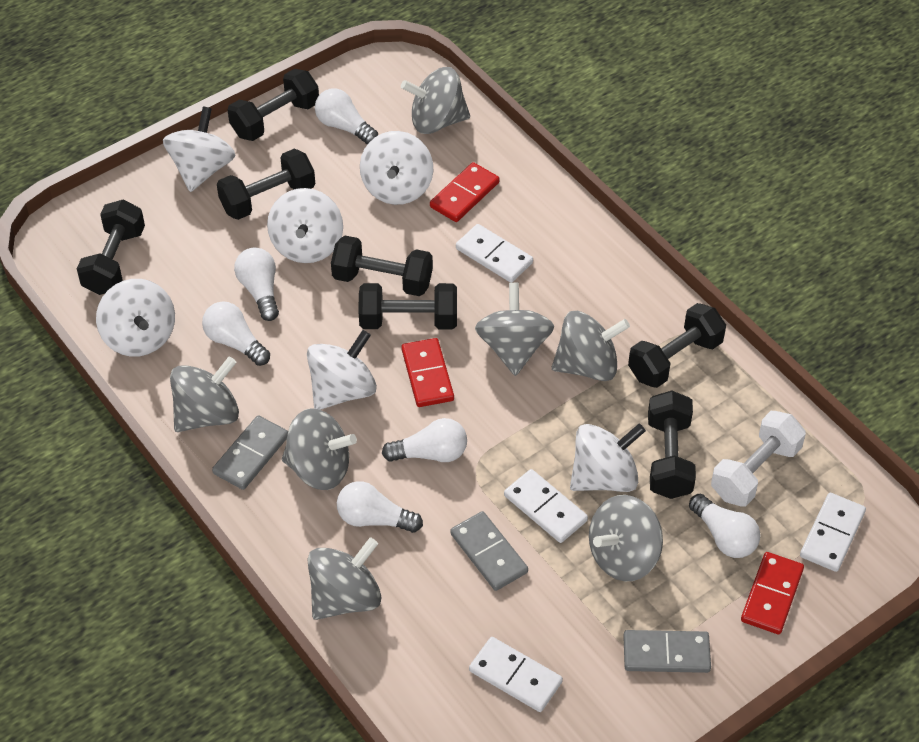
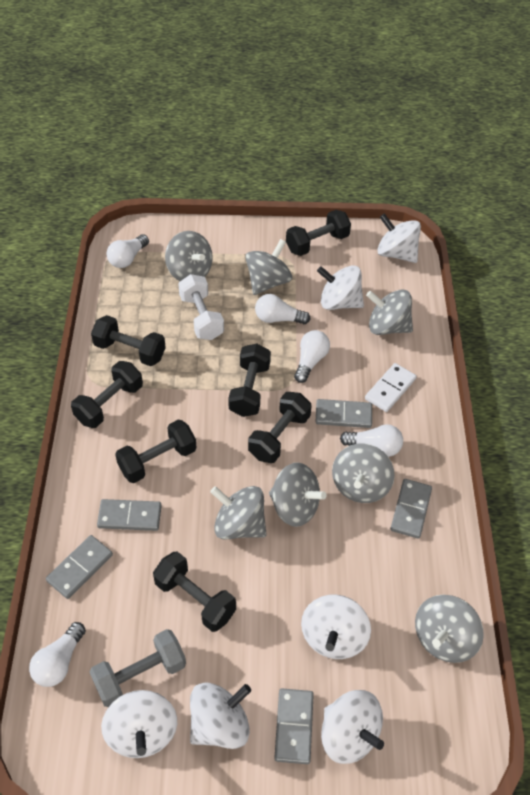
grey domino: [212,415,288,490] [450,511,528,591] [623,630,711,673] = 3 -> [46,535,113,599] [97,499,162,531] [274,688,314,764] [316,399,372,428] [391,479,432,539] = 5
grey dumbbell: none = 0 -> [90,629,186,707] = 1
red domino: [401,338,454,407] [430,162,499,222] [741,552,804,634] = 3 -> none = 0
white domino: [456,224,533,283] [469,637,563,712] [504,469,588,543] [800,493,866,572] = 4 -> [365,363,417,412] = 1
white light bulb: [202,302,270,366] [234,247,279,321] [315,88,378,145] [337,481,423,533] [382,418,467,462] [689,494,760,558] = 6 -> [29,622,86,687] [107,234,149,268] [255,294,311,324] [294,330,330,383] [340,424,403,457] = 5

